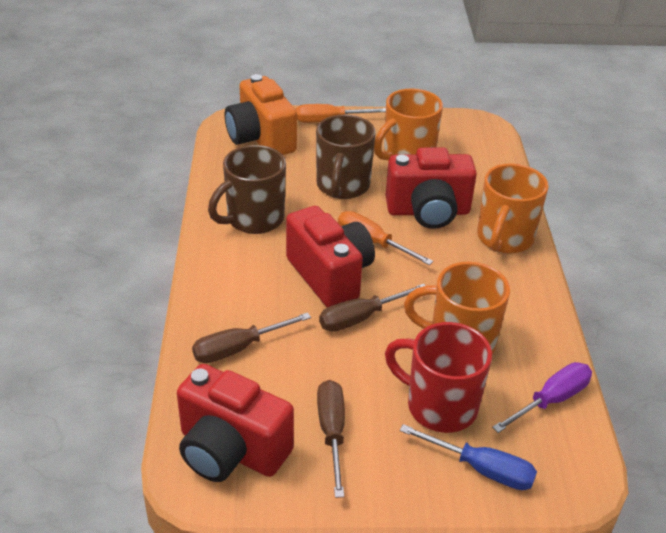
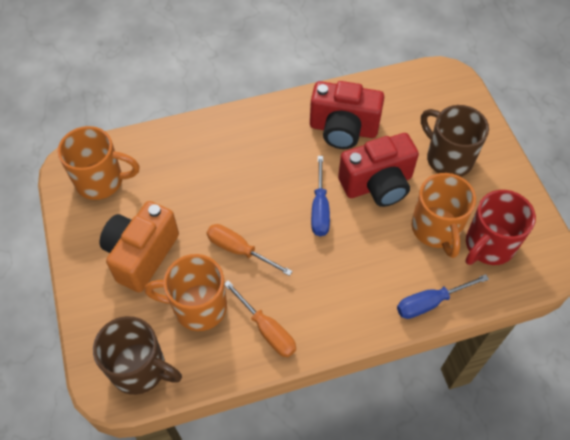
blue screwdriver: [400,424,537,490] = 1 -> [311,156,330,236] [397,274,489,319] = 2
brown screwdriver: [192,312,311,363] [317,380,345,498] [319,284,426,332] = 3 -> none = 0
purple screwdriver: [492,362,592,433] = 1 -> none = 0
red camera: [177,364,294,482] [286,206,375,308] [385,148,477,229] = 3 -> [310,81,384,149] [338,133,419,207] = 2

